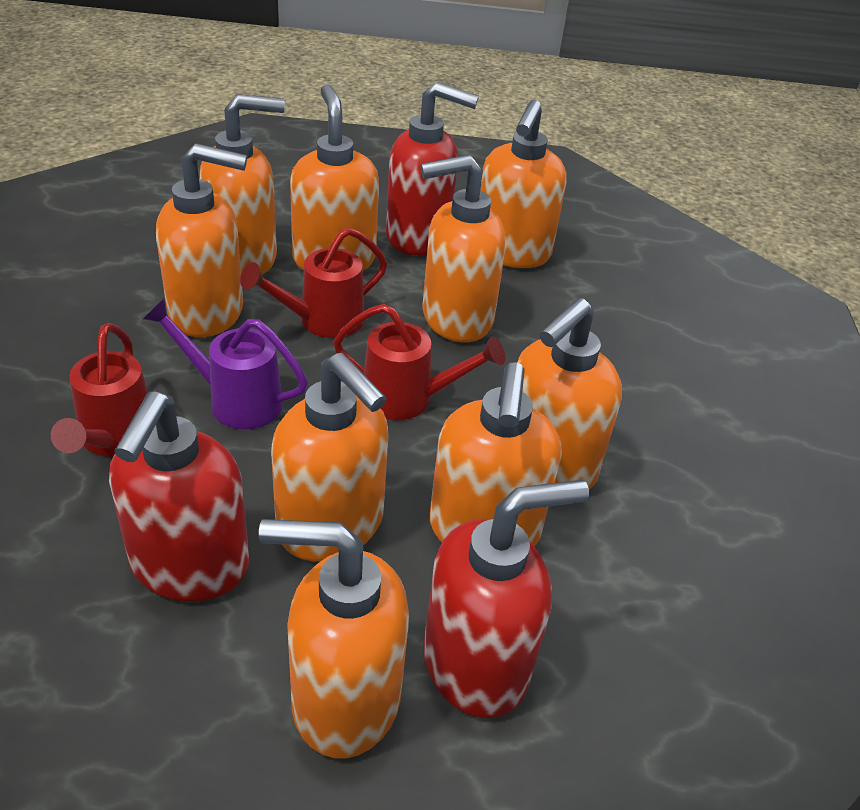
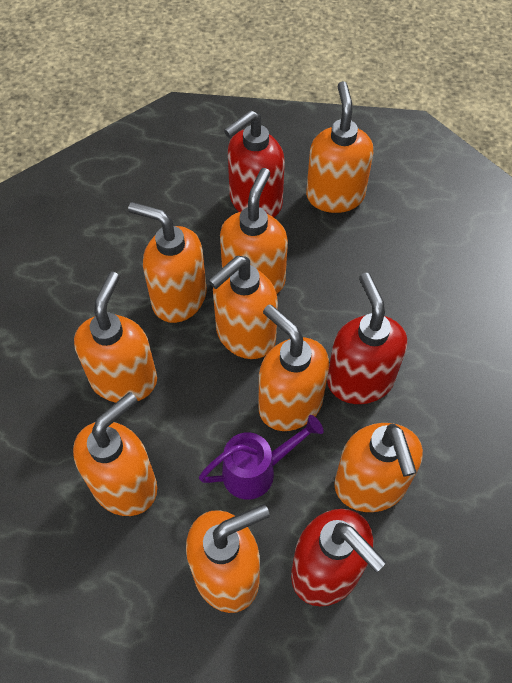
red watering can: [51,323,148,457] [240,227,387,338] [333,304,505,420] = 3 -> none = 0

